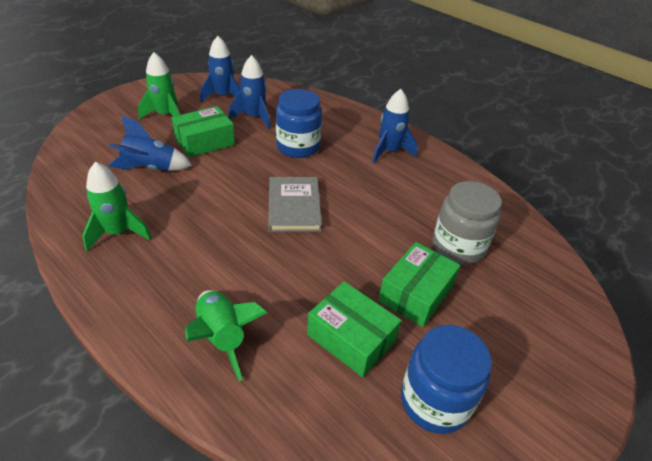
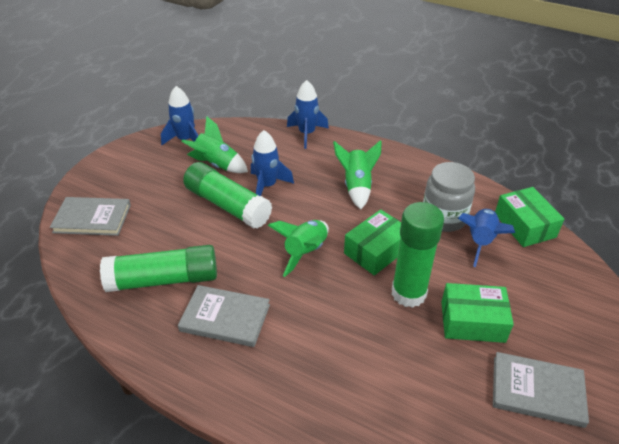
blue jar: [276,89,322,158] [401,325,492,434] = 2 -> none = 0
green glue stick: none = 0 -> [100,245,217,292] [183,162,272,229] [392,202,444,308] = 3
grey book: [268,177,322,232] = 1 -> [50,197,131,236] [178,285,270,347] [493,352,589,428] = 3

